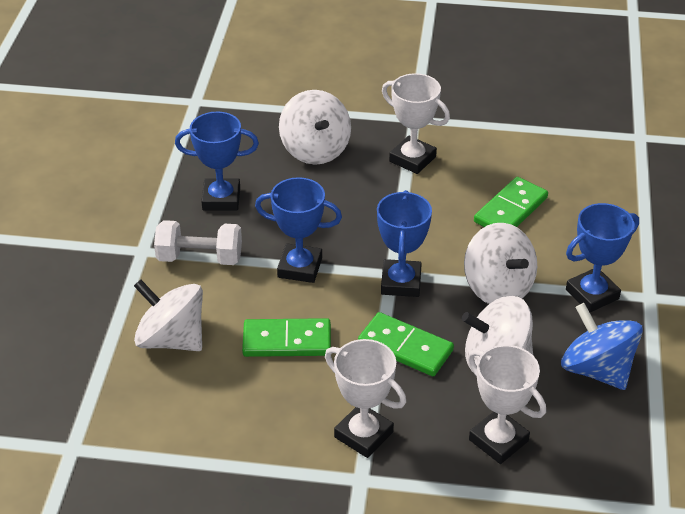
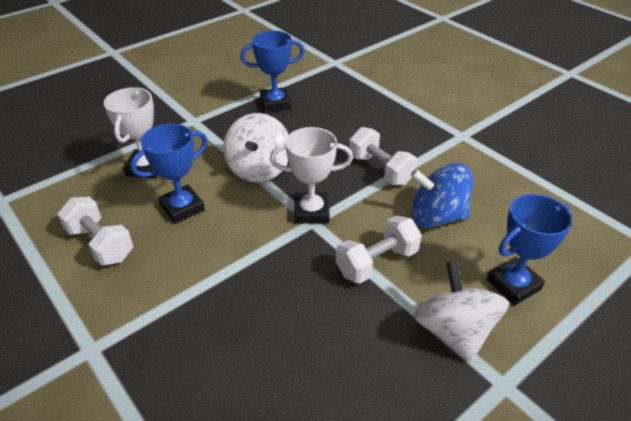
blue trophy: [175,112,259,211] [255,177,342,283] [377,190,432,297] [566,203,639,312] = 4 -> [130,123,208,224] [240,31,305,112] [487,194,573,305] = 3
green domino: [242,318,331,357] [358,312,454,376] [474,177,548,227] = 3 -> none = 0
white dumbbell: [154,220,242,265] = 1 -> [57,197,133,266] [336,215,422,284] [349,127,417,185] = 3
white spinning top: [134,280,203,351] [279,90,351,165] [462,296,533,372] [464,223,537,304] = 4 -> [223,113,289,182] [414,261,509,362] = 2
white trophy: [325,339,406,458] [382,73,450,174] [468,345,546,464] = 3 -> [104,87,158,179] [270,127,353,224] = 2

